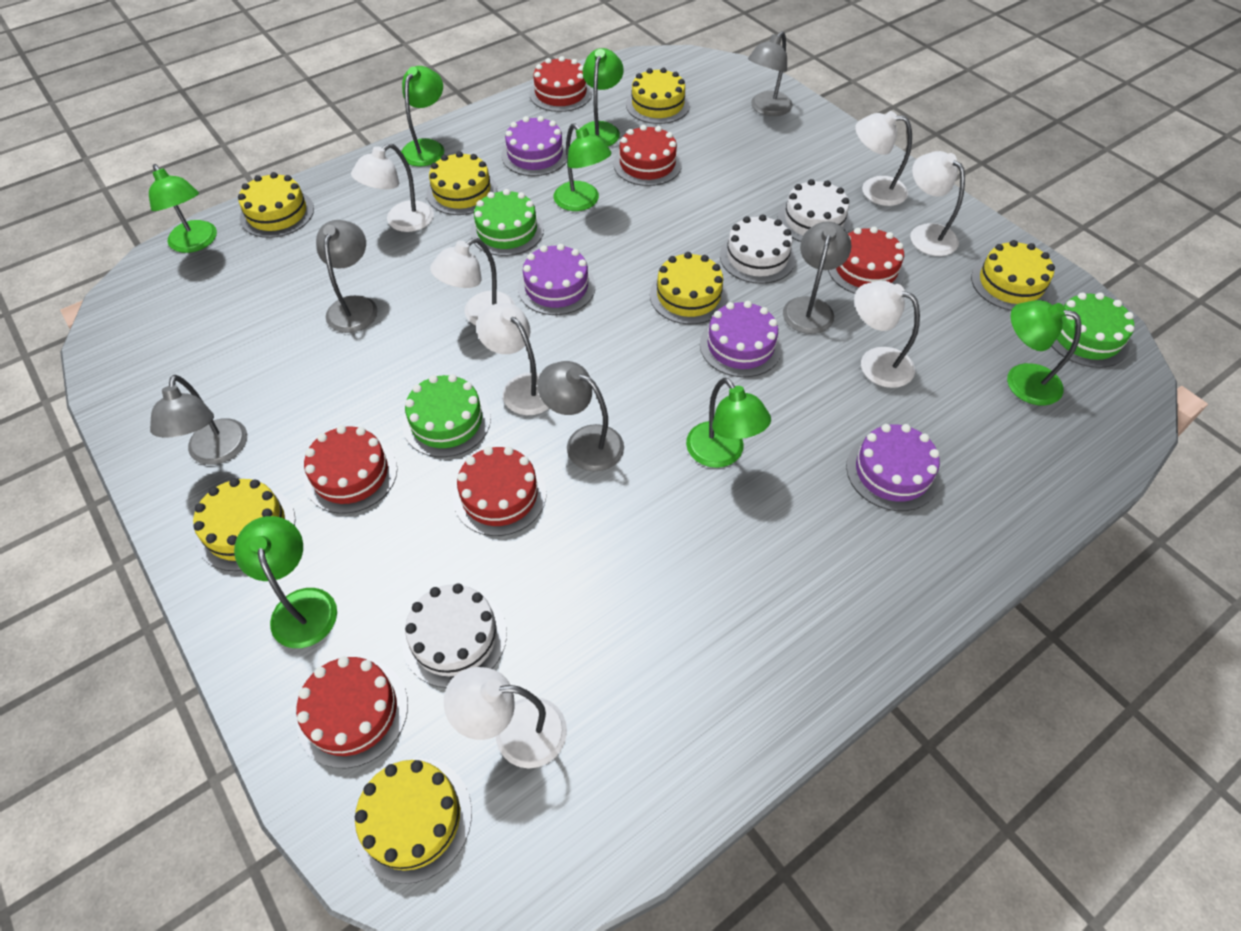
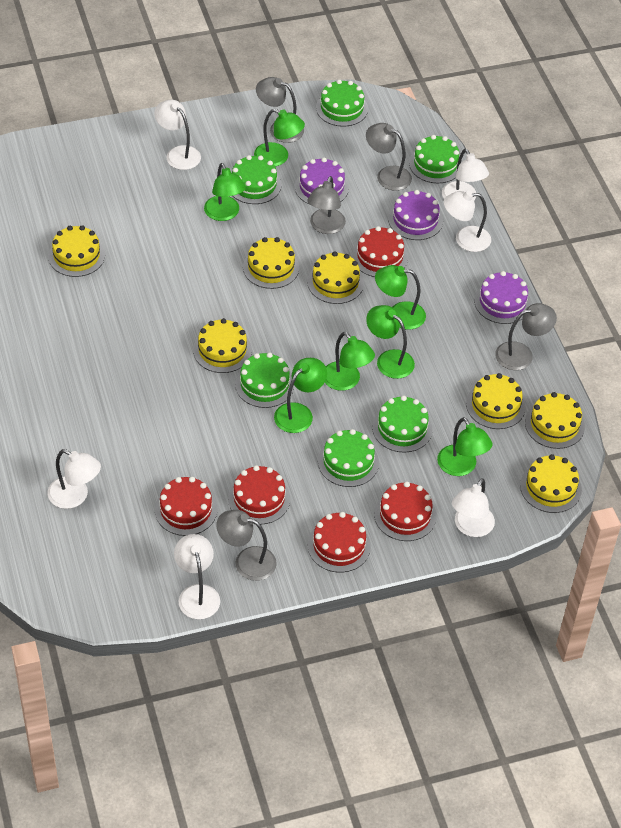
green cake: [403,374,491,457] [470,189,544,256] [1051,292,1134,368] = 3 -> [232,155,282,204] [235,352,294,408] [316,79,368,127] [318,429,379,487] [372,395,432,452] [409,135,462,183] = 6
purple cake: [502,116,567,176] [518,244,595,315] [700,301,782,377] [846,424,940,511] = 4 -> [295,158,349,205] [388,190,443,240] [474,271,531,324] = 3
red cake: [296,656,408,768] [304,425,397,514] [453,447,546,536] [529,56,593,112] [613,125,682,186] [828,227,905,294] = 6 -> [155,477,218,536] [228,465,290,525] [308,512,371,572] [352,226,408,277] [374,481,437,541] = 5
white cake: [402,583,507,688] [720,215,796,284] [778,179,851,242] = 3 -> none = 0
white lamp: [351,143,434,232] [430,238,515,325] [444,667,567,769] [476,303,549,415] [854,281,920,388] [855,111,912,206] [910,151,965,256] = 7 -> [47,449,101,509] [154,100,201,170] [174,534,220,620] [442,149,489,200] [444,191,491,252] [452,478,495,537] = 6

